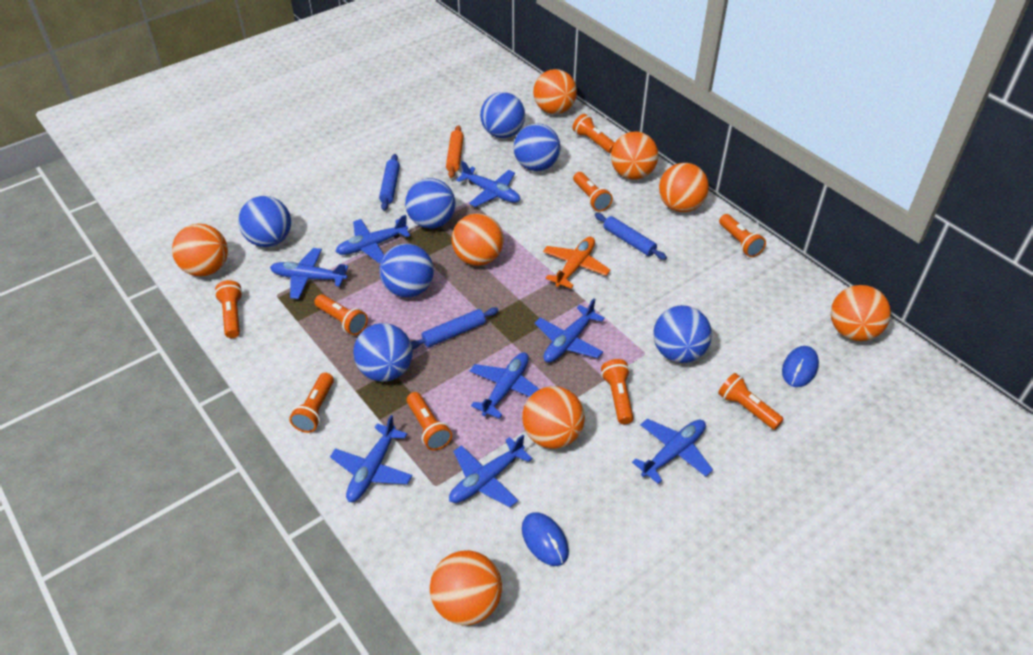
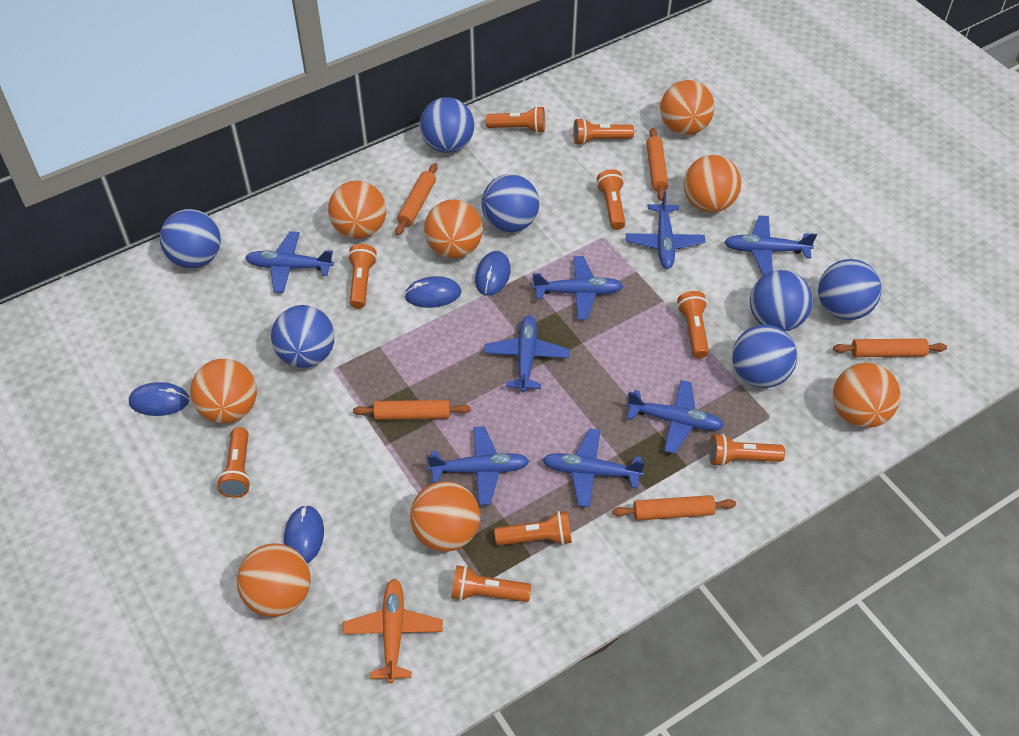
blue mouse: [522,512,569,566] [782,346,819,387] = 2 -> [129,382,190,416] [284,505,324,563] [405,276,461,308] [475,251,510,296] = 4
blue rolling pin: [379,154,400,211] [411,307,499,349] [595,213,667,260] = 3 -> none = 0
orange rolling pin: [446,125,464,178] = 1 -> [353,400,471,420] [395,163,437,236] [612,495,736,521] [647,128,668,201] [833,339,947,357] = 5

